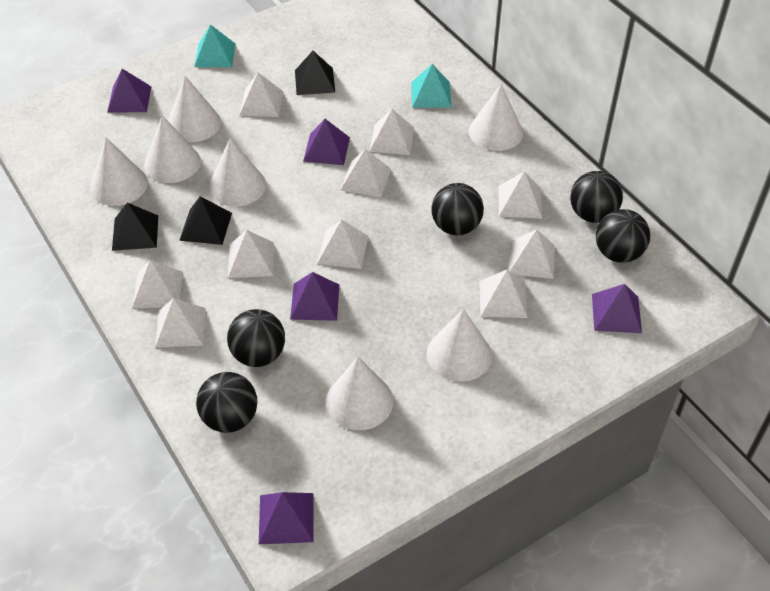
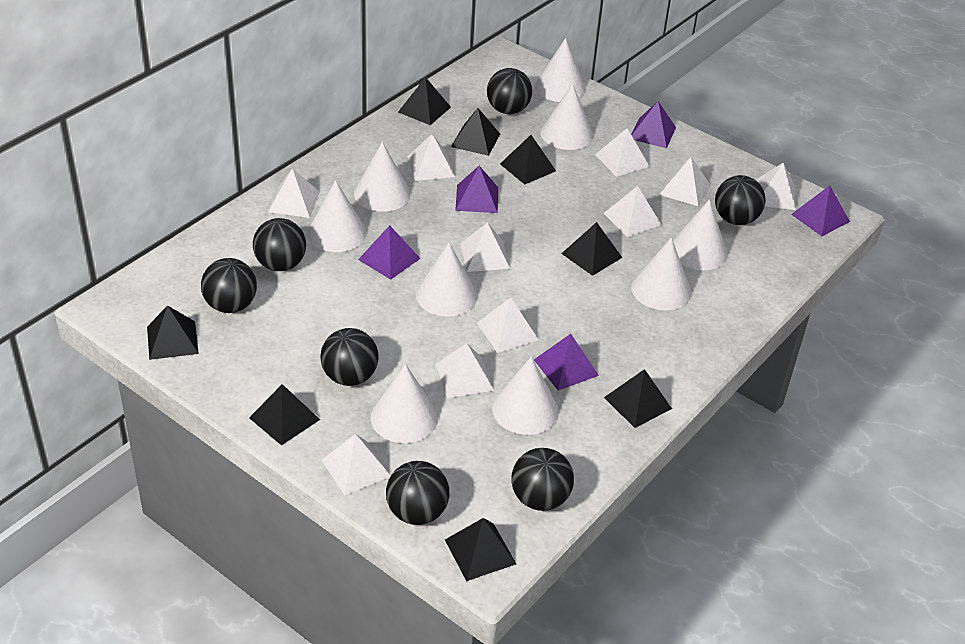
black ball: [196,372,257,433] [227,309,285,367] [431,183,484,235] [570,171,623,223] [596,209,650,263] = 5 -> [201,258,257,313] [253,218,306,271] [320,328,379,386] [386,461,449,525] [487,68,532,114] [511,448,574,511] [715,175,766,225] = 7
black pyramid: [112,202,158,251] [179,196,232,245] [295,51,335,95] = 3 -> [147,305,199,360] [249,384,320,445] [398,77,451,125] [445,518,516,581] [451,108,500,156] [500,135,556,185] [561,222,622,276] [604,369,672,428] = 8
turquoise pyramid: [194,24,236,67] [411,64,451,108] = 2 -> none = 0
white cone: [90,138,148,206] [144,115,201,183] [168,76,221,142] [209,138,266,207] [326,357,393,430] [427,309,492,382] [469,84,523,151] = 7 -> [308,180,366,252] [354,142,411,212] [370,364,438,443] [416,243,477,317] [492,356,559,435] [535,38,585,102] [540,84,593,150] [631,238,691,311] [673,199,728,270] = 9

